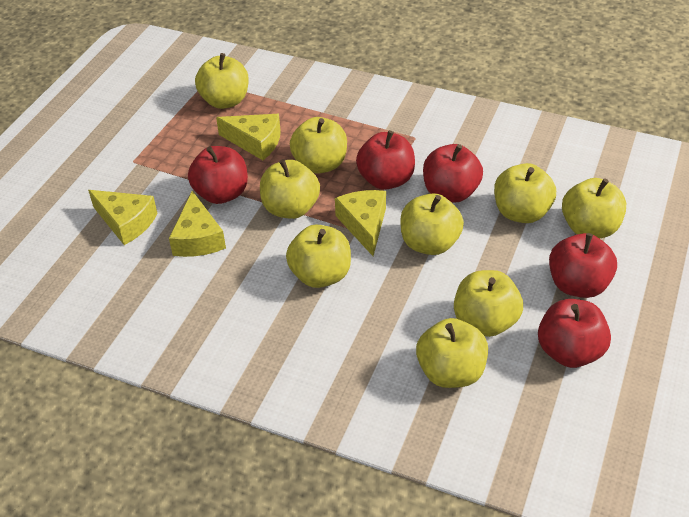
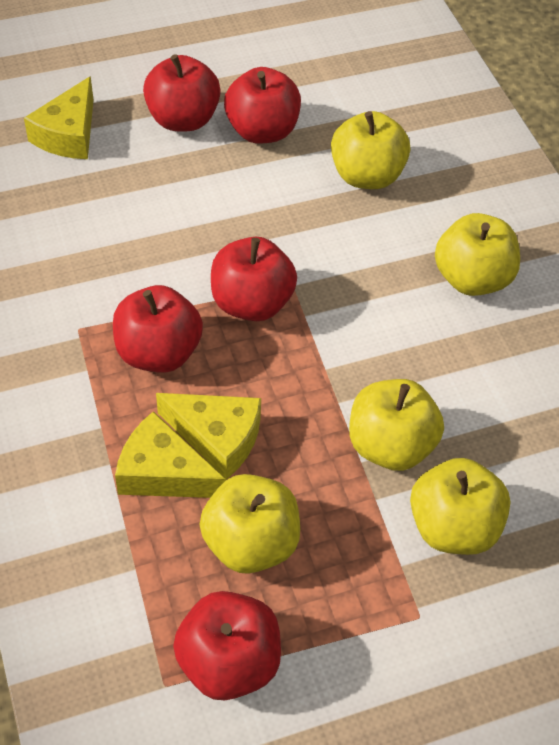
yellow apple: [195,53,249,109] [260,159,320,219] [286,224,351,288] [290,117,347,174] [400,193,464,255] [416,318,488,388] [454,270,523,337] [494,163,556,223] [562,178,626,238] = 9 -> [200,474,300,574] [331,111,410,189] [349,379,444,471] [410,458,510,555] [435,213,520,296] = 5
yellow cheese: [88,190,158,245] [169,191,226,257] [216,114,281,160] [335,190,386,256] = 4 -> [24,76,94,159] [115,411,226,498] [156,393,261,480] = 3

